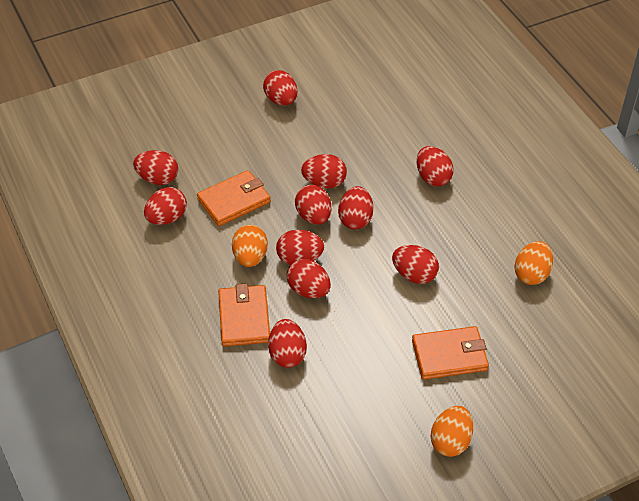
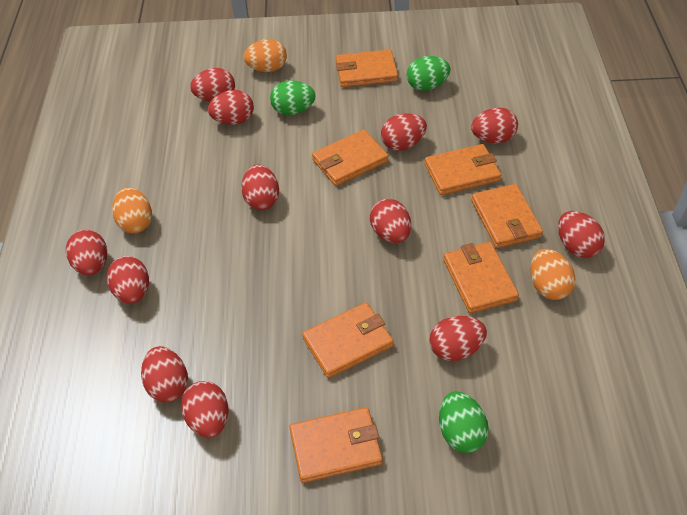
green egg: none = 0 -> [270,80,315,115] [407,56,451,91] [439,391,489,453] = 3
orange wallet: [197,170,271,226] [218,283,270,347] [412,326,489,380] = 3 -> [289,407,383,483] [302,302,394,378] [312,130,389,186] [336,49,398,87] [424,144,501,195] [443,242,519,313] [471,184,543,248] = 7
red egg: [133,150,178,185] [144,187,187,225] [263,70,298,106] [268,319,307,368] [276,230,324,265] [287,259,331,298] [295,185,331,225] [301,154,347,188] [338,186,373,229] [392,245,439,284] [417,146,454,186] = 11 -> [66,230,107,275] [107,256,149,304] [141,346,188,402] [181,381,229,438] [190,68,235,102] [208,90,254,125] [241,164,279,210] [370,199,411,243] [381,113,427,151] [429,316,487,361] [471,108,518,143] [558,211,605,258] = 12

